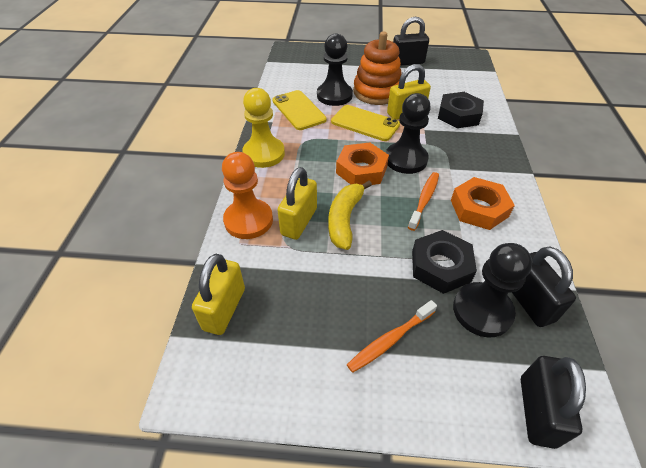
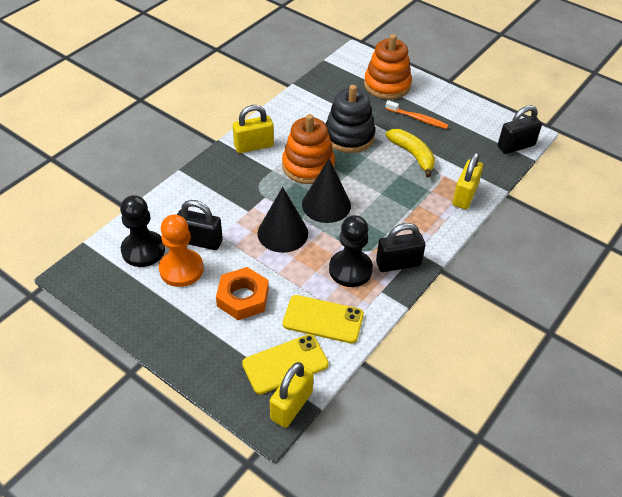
black cone: none = 0 -> [258,187,308,253] [302,159,351,223] = 2
black nut: [412,230,477,294] [438,92,484,128] = 2 -> none = 0
black pawn: [317,34,353,106] [386,93,431,174] [453,243,532,337] = 3 -> [120,195,165,267] [329,215,373,287] = 2
black stacking toy: none = 0 -> [326,85,375,153] = 1
orange nut: [336,143,389,185] [451,177,515,230] = 2 -> [216,267,269,320] = 1
orange stacking toy: [353,32,402,105] = 1 -> [282,114,335,184] [364,34,412,99] = 2
orange toothbrush: [347,300,437,373] [408,172,439,231] = 2 -> [385,100,448,129] = 1
yellow pawn: [242,88,285,168] = 1 -> none = 0

